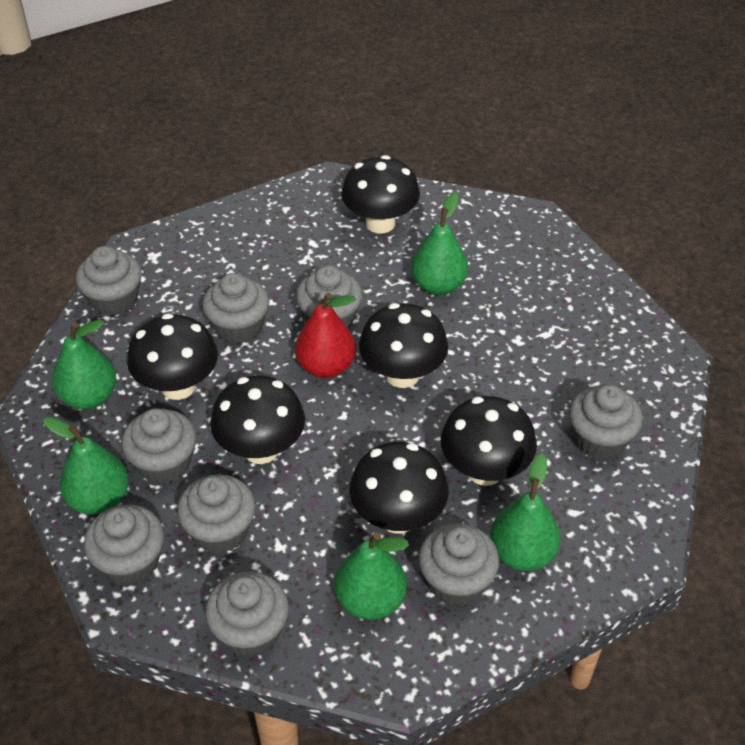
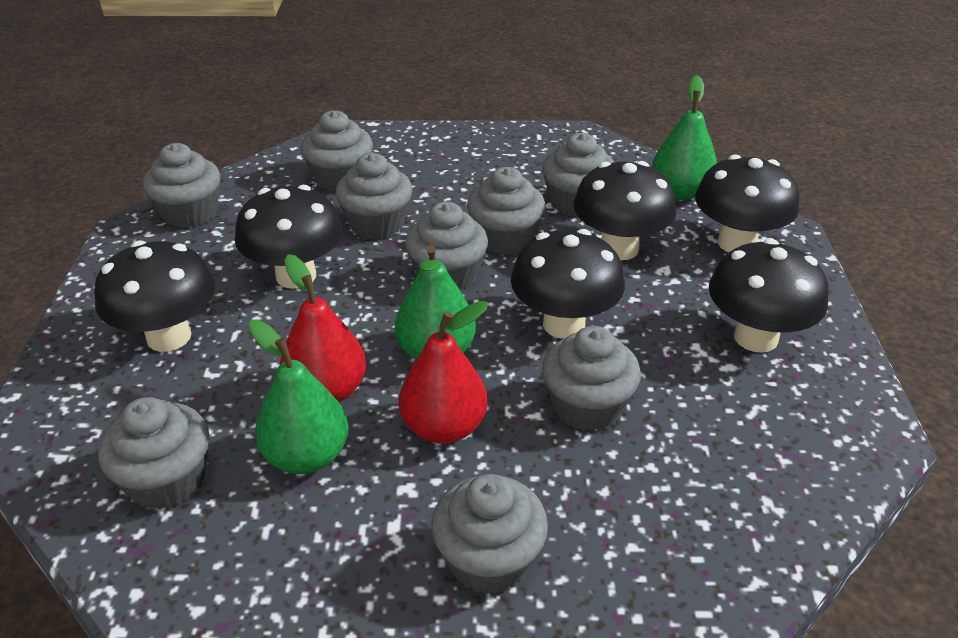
green pear: [43,417,129,515] [52,320,116,409] [334,532,409,620] [411,192,468,295] [490,454,561,571] = 5 -> [248,320,349,474] [395,245,476,360] [652,75,717,200] = 3
red pear: [295,293,356,378] = 1 -> [280,254,366,402] [399,301,488,444] = 2

